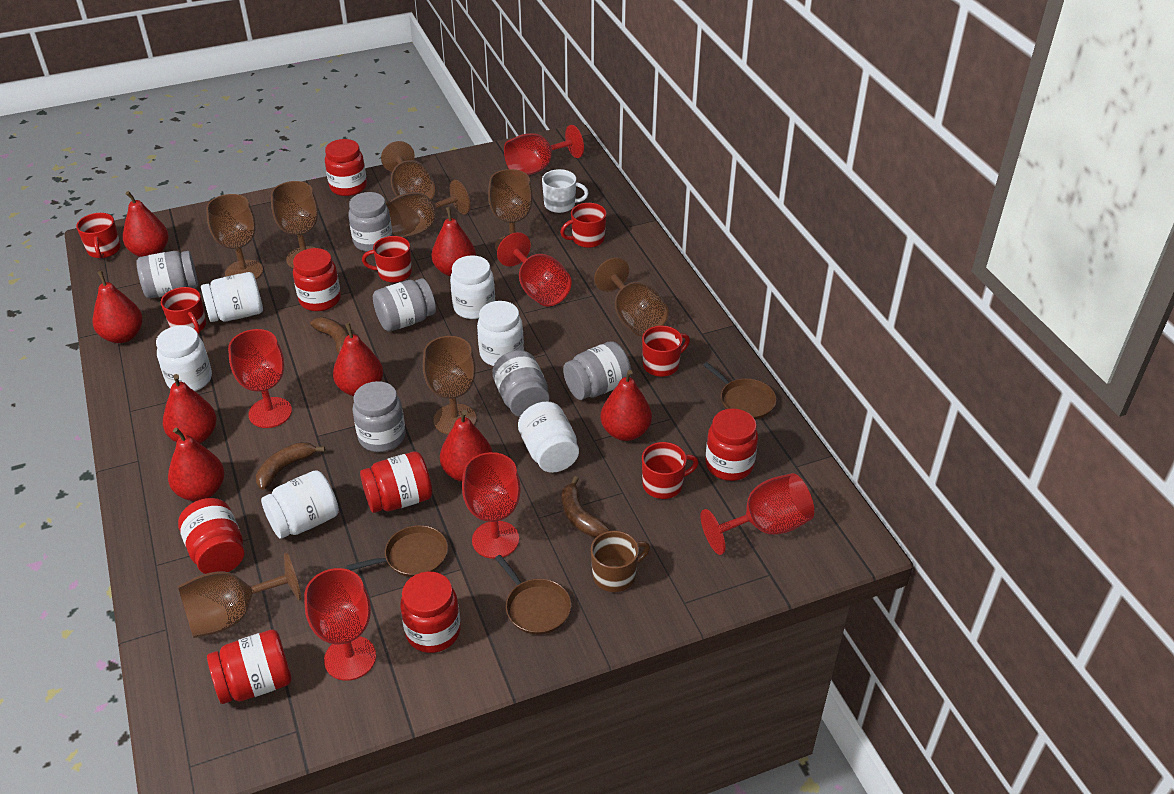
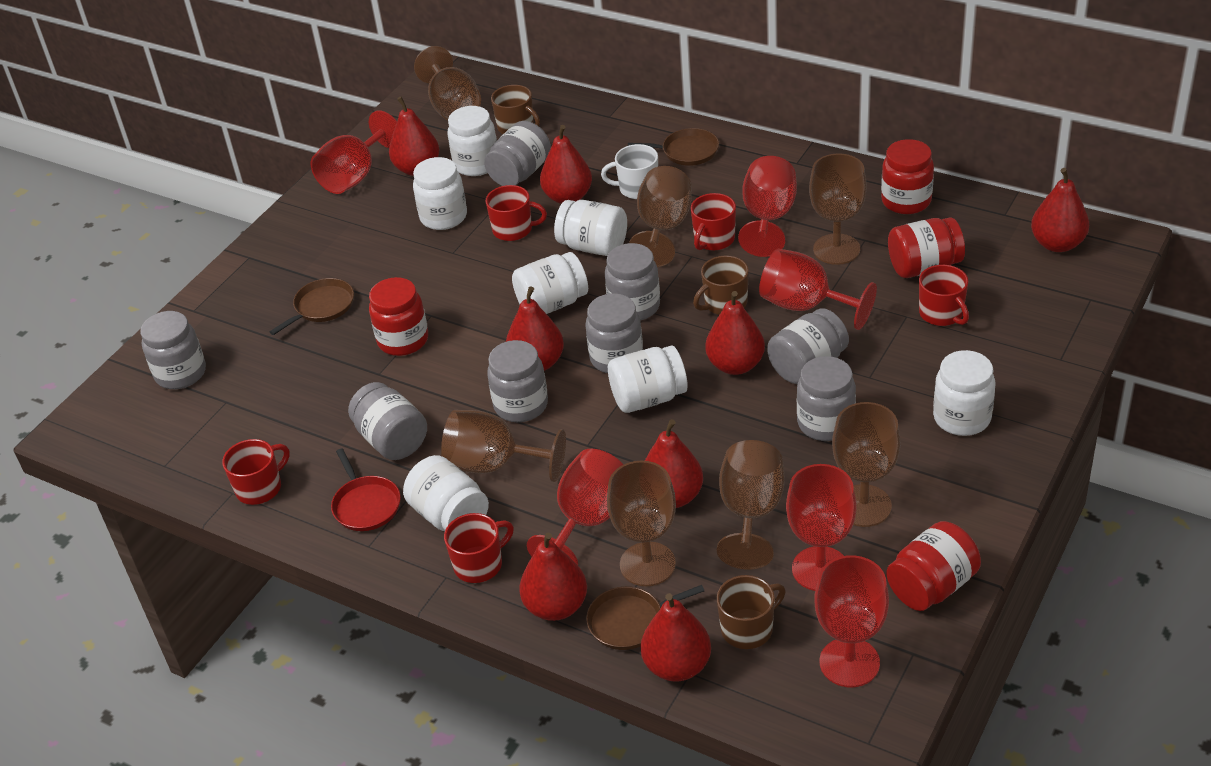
brown banana: [256,442,325,490] [310,317,349,360] [562,476,609,537] = 3 -> none = 0
brown goblet: [178,553,301,638] [206,194,263,279] [271,181,318,268] [381,141,435,200] [386,180,470,238] [423,336,476,435] [488,169,533,251] [594,258,668,336] = 8 -> [414,46,481,121] [441,410,566,482] [607,461,676,586] [629,166,692,267] [717,440,785,570] [809,153,867,265] [832,402,901,527] = 7
brown mug: [591,531,650,592] = 1 -> [491,85,540,134] [693,256,749,315] [717,575,786,649] = 3
grey jar: [137,251,198,298] [348,192,393,252] [353,381,406,452] [373,278,436,331] [492,350,549,417] [563,341,631,400] = 6 -> [140,311,206,389] [348,382,427,460] [484,121,551,186] [487,340,548,422] [585,293,643,373] [605,243,660,321] [767,308,849,384] [797,356,856,441] = 8
red jar: [178,498,244,574] [207,629,292,704] [293,248,341,311] [325,139,367,196] [360,451,432,513] [400,571,461,653] [705,408,758,481] = 7 -> [369,277,428,356] [881,139,934,214] [886,521,981,611] [888,217,965,278] = 4
red mug: [76,213,121,259] [161,287,206,334] [362,236,412,283] [560,203,607,248] [642,326,690,377] [642,442,699,499] = 6 -> [222,439,290,505] [444,513,514,583] [486,185,547,241] [691,193,736,250] [919,265,969,326] = 5
red pan: none = 0 -> [331,448,401,531] = 1
white jar: [156,325,212,391] [201,272,263,322] [261,470,339,539] [450,255,495,319] [477,301,524,366] [518,402,579,473] = 6 -> [403,455,489,531] [413,157,467,230] [447,106,497,176] [512,252,588,314] [554,200,627,256] [608,345,688,413] [933,350,995,436] = 7

